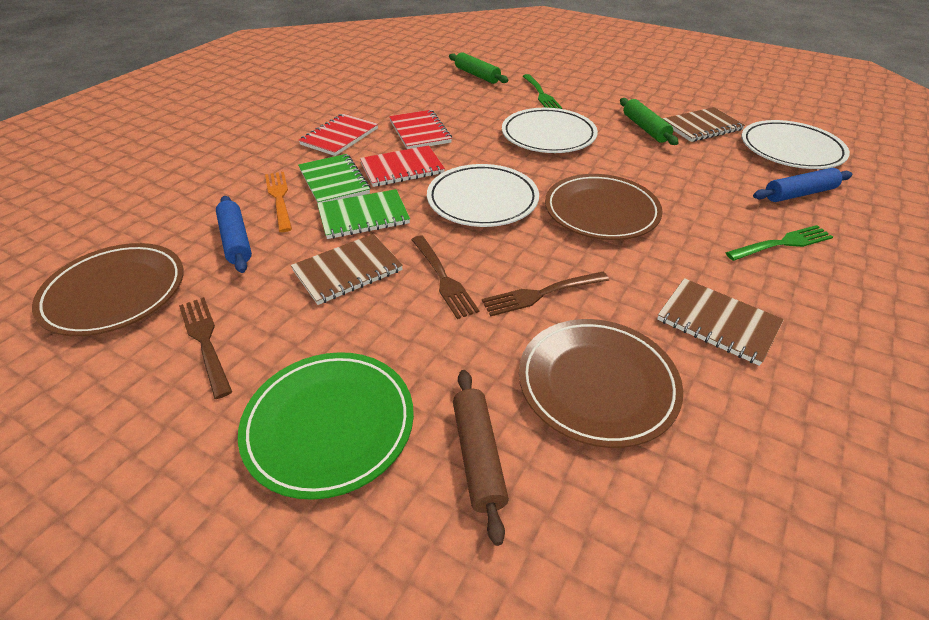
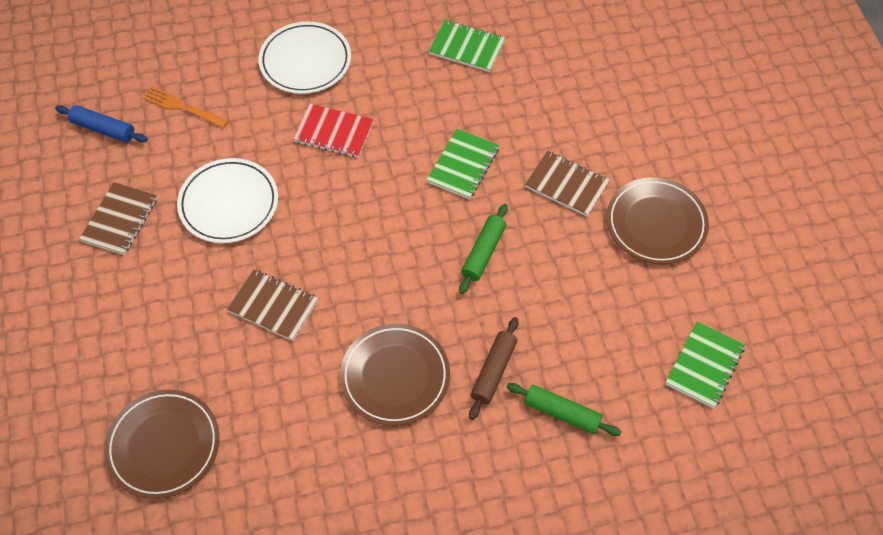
blue rolling pin: [216,196,252,273] [753,168,852,202] = 2 -> [55,105,148,142] = 1
brown fork: [179,297,232,399] [411,236,479,319] [482,272,609,316] = 3 -> none = 0
green fork: [523,74,562,109] [725,225,833,261] = 2 -> none = 0
green notebook: [298,154,370,203] [317,189,410,239] = 2 -> [427,129,499,199] [429,20,505,72] [665,321,745,408] = 3
green plate: [238,352,414,500] = 1 -> none = 0
red notebook: [298,114,378,156] [360,145,445,187] [389,110,452,149] = 3 -> [293,104,374,158] = 1
white plate: [427,164,539,227] [502,108,598,153] [742,120,850,169] = 3 -> [177,158,278,243] [258,21,351,94] = 2

